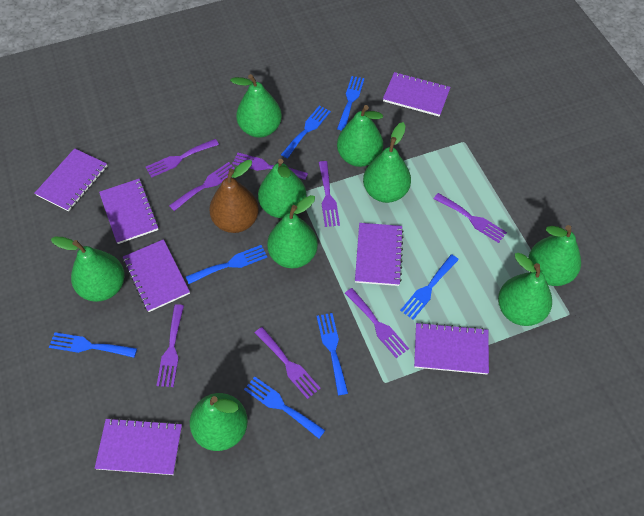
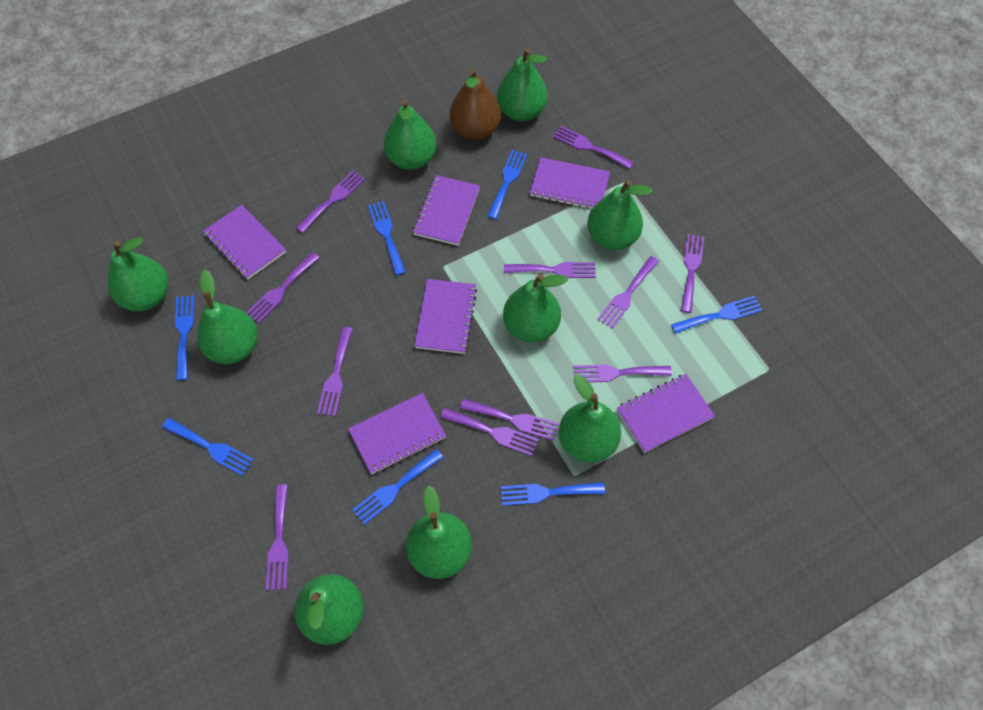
purple fork: [146,139,219,178] [156,304,184,387] [169,162,235,211] [233,153,308,180] [255,327,321,399] [319,161,340,227] [345,288,409,358] [434,193,507,243] = 8 -> [247,252,320,323] [266,484,289,590] [296,171,365,233] [317,327,353,416] [440,408,539,456] [460,399,559,441] [504,262,596,278] [553,126,634,169] [573,364,672,382] [597,256,659,328] [681,234,704,313] = 11
purple notebook: [34,148,107,211] [95,418,182,475] [99,179,159,244] [123,239,190,312] [355,223,404,286] [383,72,451,117] [414,322,489,374] = 7 -> [203,205,286,279] [348,393,446,475] [413,175,480,246] [414,279,477,354] [530,157,610,209] [617,374,715,453] = 6

